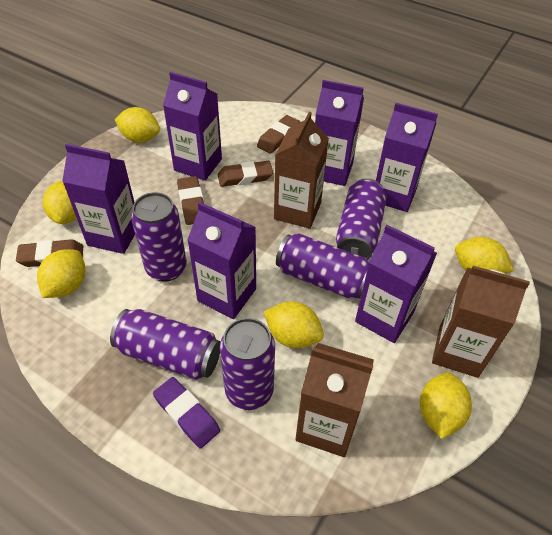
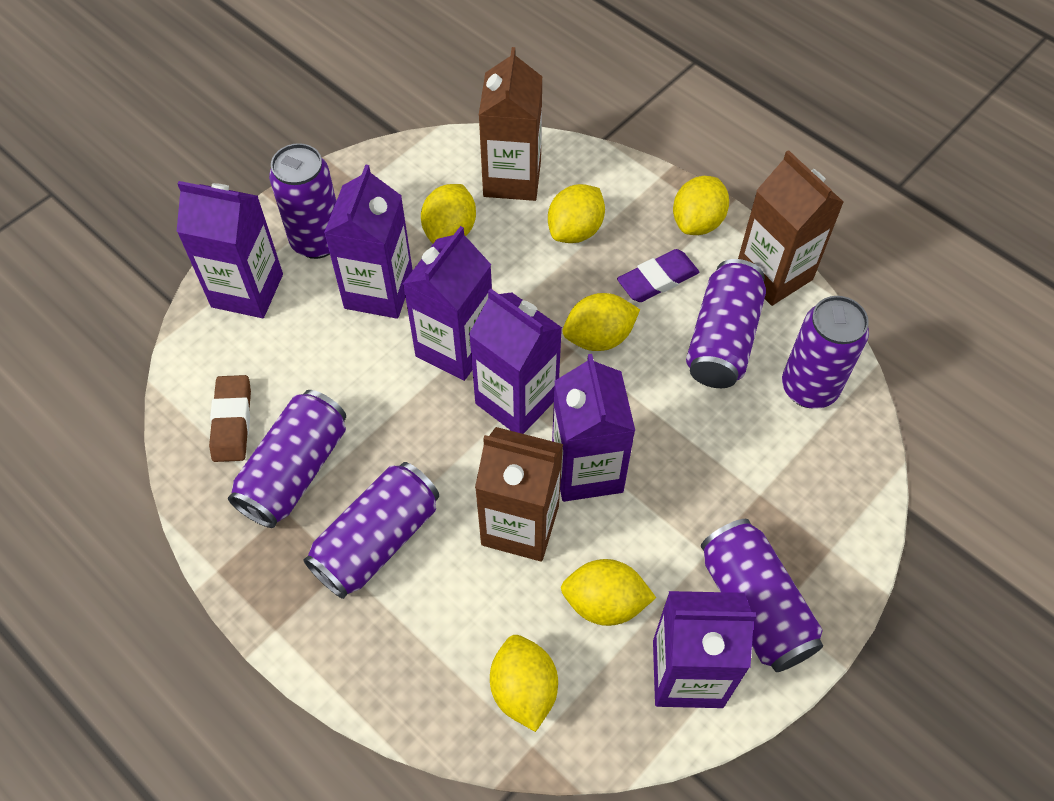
brown eraser: [16,239,83,267] [177,176,204,225] [218,161,273,187] [257,115,300,154] = 4 -> [209,375,251,462] = 1
purple can: [110,309,220,380] [131,192,187,282] [220,318,275,410] [276,233,369,299] [336,178,387,260] = 5 -> [228,390,346,528] [269,143,336,259] [303,462,439,599] [686,259,766,388] [701,519,823,672] [782,296,869,409] = 6

